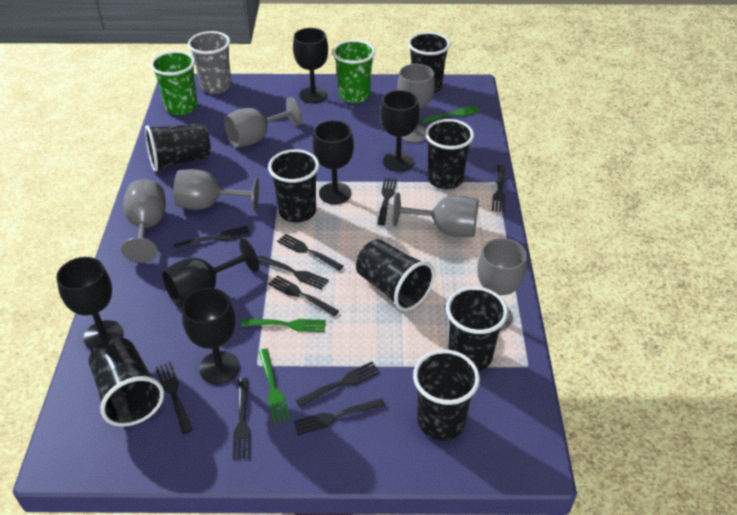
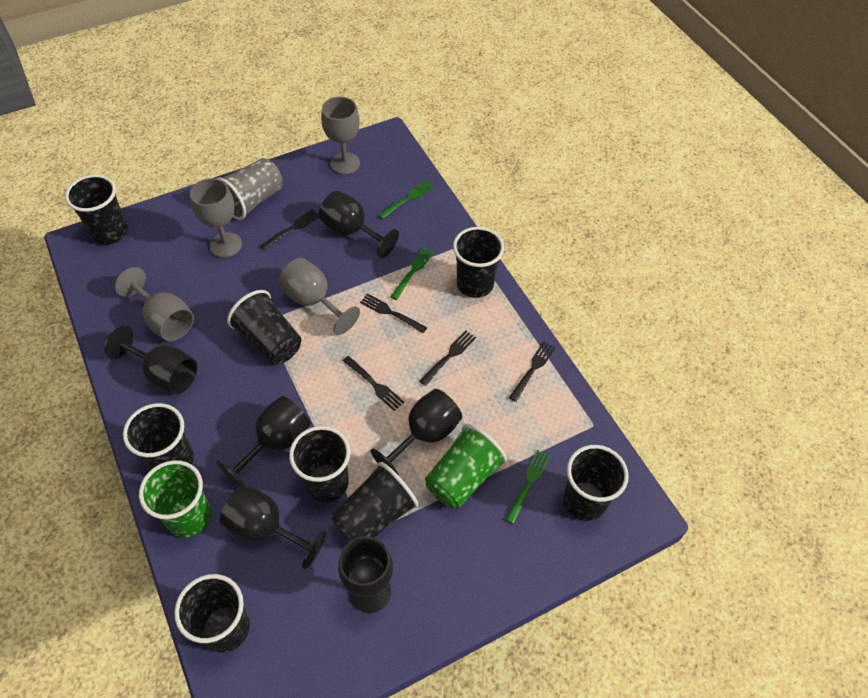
black fork: [156,361,193,434] [174,226,250,250] [233,378,251,459] [258,255,329,290] [269,275,339,316] [277,234,344,271] [293,399,385,435] [296,362,380,407] [377,178,397,225] [492,165,506,212] = 10 -> [260,209,319,250] [343,356,404,411] [360,293,427,333] [420,330,476,386] [509,342,556,402] = 5
grey goblet: [121,179,166,263] [173,169,259,211] [224,97,302,148] [392,193,478,237] [397,64,435,143] [477,238,527,331] = 6 -> [115,267,194,341] [190,178,242,258] [279,258,360,335] [321,97,360,174] = 4

